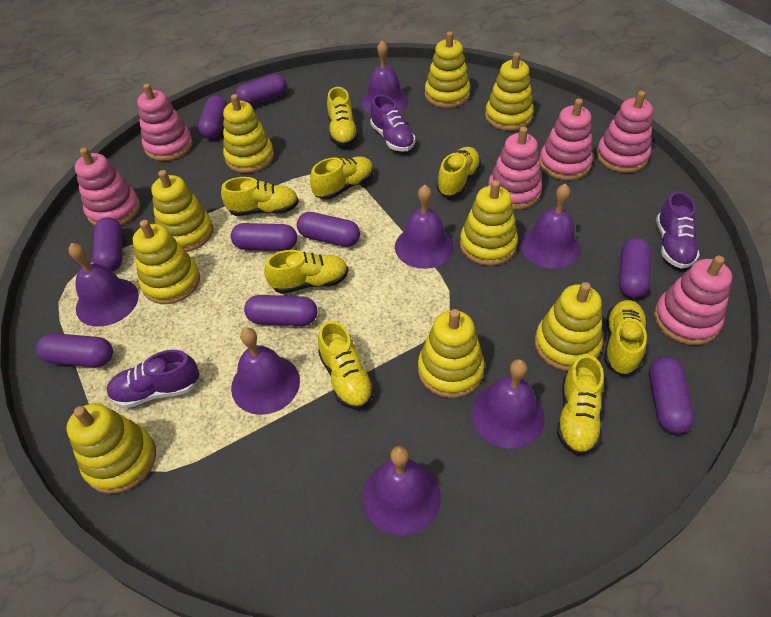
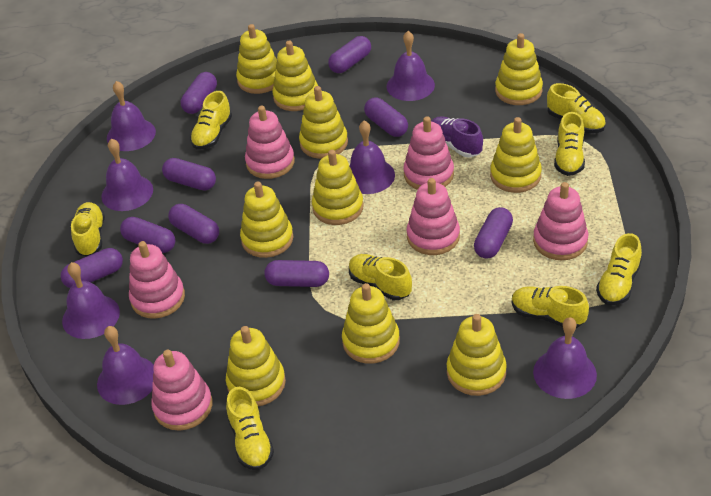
purple shoe: [106,350,200,408] [370,95,415,152] [656,191,700,269] = 3 -> [431,116,483,158] = 1
yellow stacking toy: [67,403,156,494] [133,220,200,304] [151,170,213,252] [223,94,274,173] [418,309,484,398] [425,32,470,108] [460,180,518,266] [485,52,534,131] [535,282,603,371] = 9 -> [226,326,286,406] [236,24,277,94] [240,182,293,258] [272,41,318,111] [299,86,348,159] [312,150,364,225] [342,283,400,364] [446,314,507,396] [490,117,542,193] [495,33,543,105] = 10

